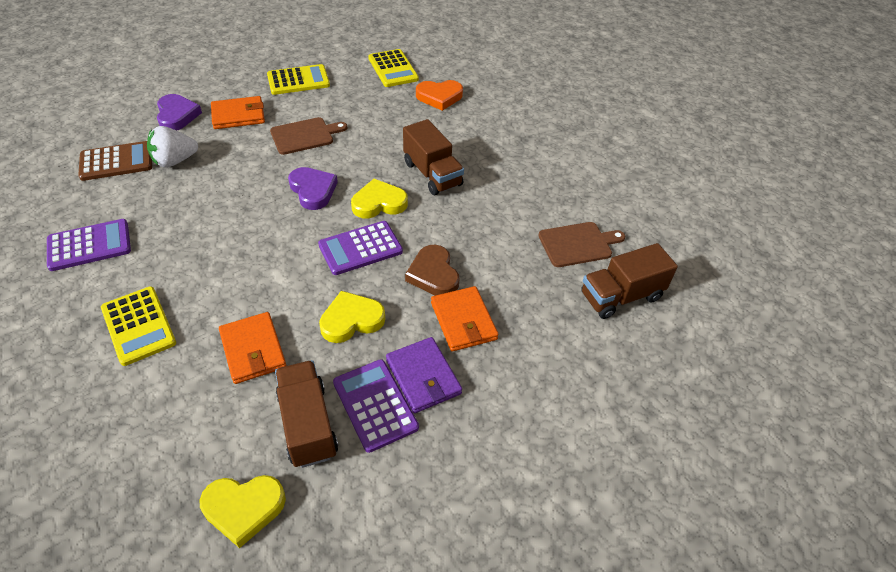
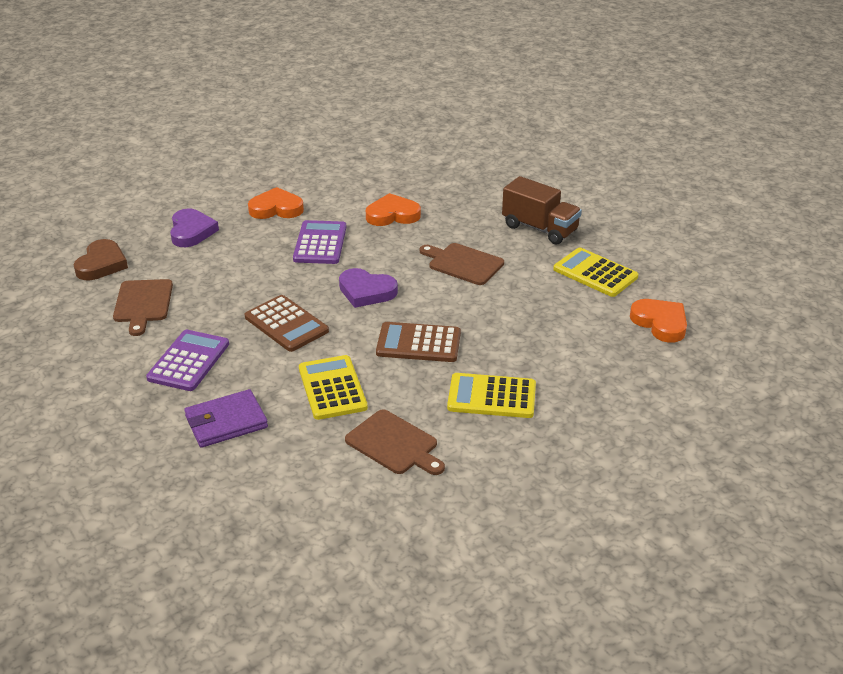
brown calculator: [78,141,152,181] = 1 -> [245,295,329,352] [376,322,461,362] = 2
brown cutting board: [270,117,347,155] [538,222,625,267] = 2 -> [113,279,173,336] [345,409,445,475] [420,243,504,285] = 3
brown truck: [275,360,338,468] [403,119,464,195] [581,243,678,319] = 3 -> [502,176,582,245] = 1
orange heart: [416,80,463,111] = 1 -> [248,187,304,219] [366,193,421,226] [630,299,687,343] = 3
orange wallet: [211,96,265,129] [219,312,287,384] [431,286,499,351] = 3 -> none = 0
purple calculator: [47,219,131,271] [318,221,403,275] [333,359,419,453] = 3 -> [146,330,229,391] [293,220,346,264] = 2
white strawberry: [147,126,198,168] = 1 -> none = 0
yellow heart: [199,475,286,548] [319,291,385,343] [351,179,408,218] = 3 -> none = 0

